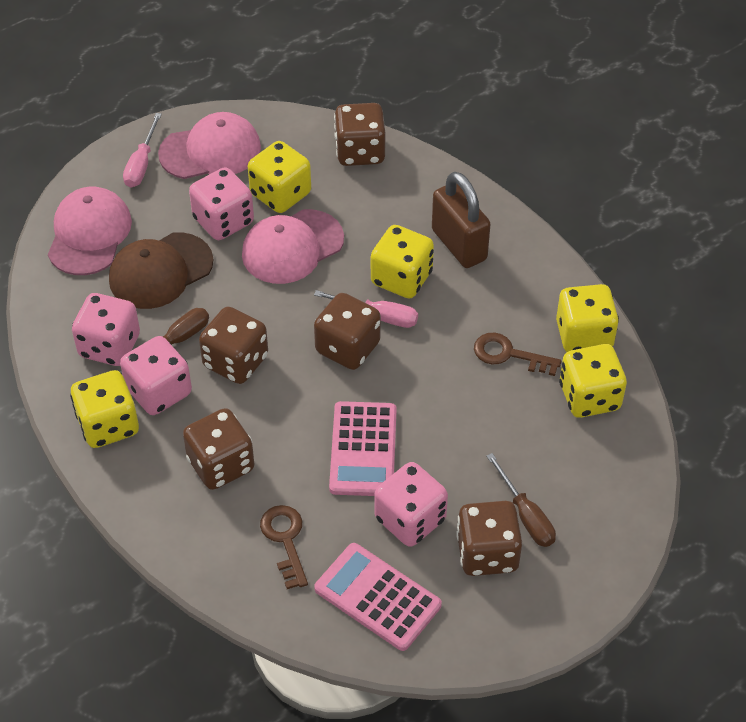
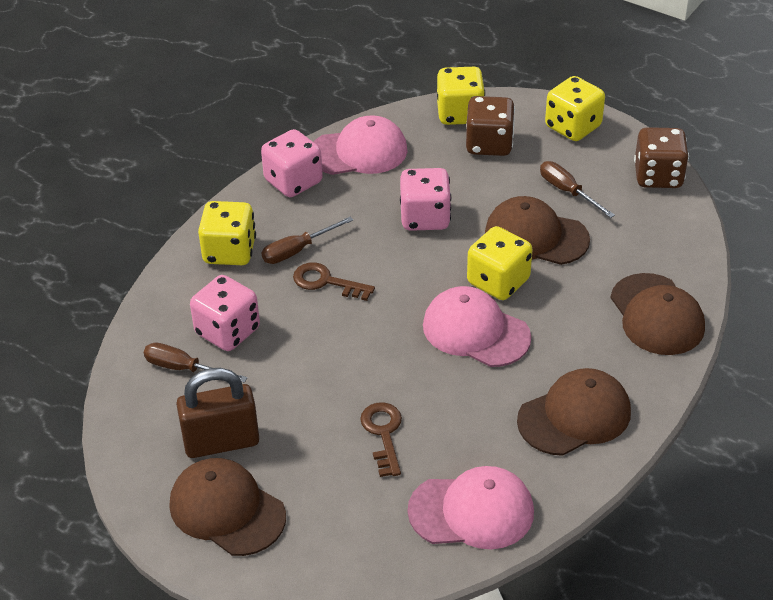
brown cap: [109,232,213,309] = 1 -> [170,458,286,556] [485,196,590,265] [517,368,631,456] [610,273,705,355] = 4
brown dice: [183,408,254,490] [199,307,268,384] [314,293,381,370] [334,103,386,166] [456,501,522,576] = 5 -> [466,96,515,156] [634,127,689,188] = 2
brown screwdriver: [120,308,209,374] [486,453,556,547] = 2 -> [144,342,247,383] [262,217,353,264] [540,161,615,218] = 3
pink calculator: [314,543,442,651] [329,401,397,496] = 2 -> none = 0
pink dice: [72,293,140,366] [120,336,192,415] [189,167,254,240] [375,462,448,547] = 4 -> [190,275,260,351] [261,129,323,197] [400,168,451,231] = 3
pink screwdriver: [123,113,162,188] [314,290,418,328] = 2 -> none = 0
yellow dice: [70,370,139,448] [248,141,311,213] [371,225,434,298] [556,284,619,352] [559,344,627,418] = 5 -> [198,201,256,265] [437,67,485,125] [467,226,533,300] [545,76,605,141] = 4

